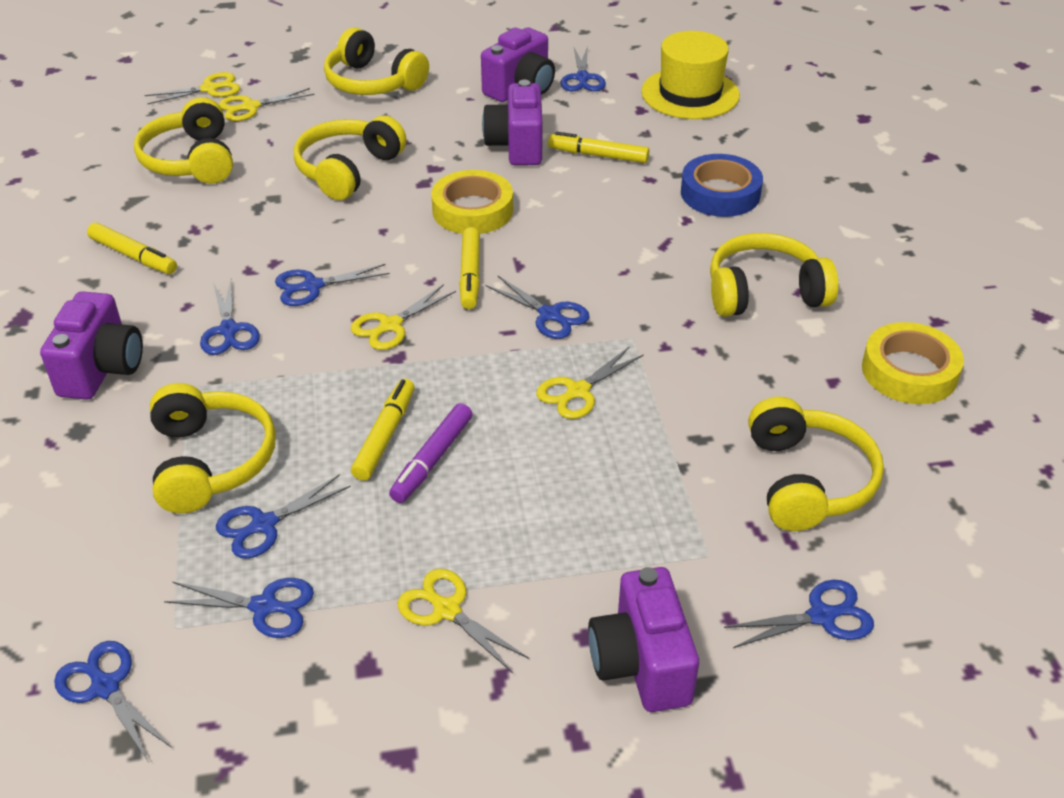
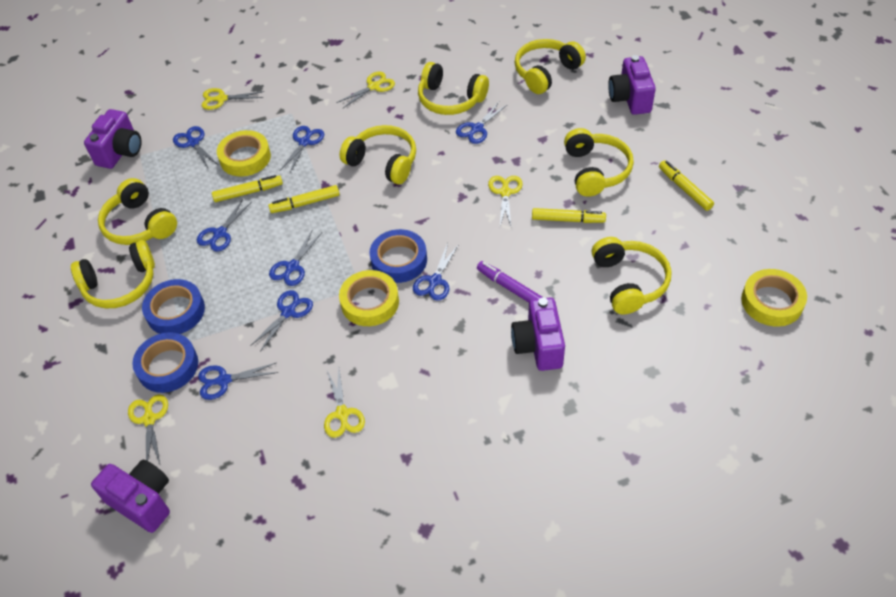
blue tape: [681,154,763,217] = 1 -> [132,332,198,393] [142,279,205,334] [369,229,427,283] = 3
yellow hat: [641,31,740,119] = 1 -> none = 0
yellow headphones: [134,97,233,184] [150,383,276,513] [294,115,407,200] [324,27,429,95] [710,233,838,317] [748,397,884,531] = 6 -> [71,240,155,308] [98,178,177,245] [340,125,416,184] [418,62,489,115] [514,39,586,94] [564,128,634,197] [592,237,671,314] = 7
yellow tape: [431,170,513,234] [862,322,964,404] = 2 -> [217,130,271,177] [339,270,399,326] [741,269,807,327] = 3

